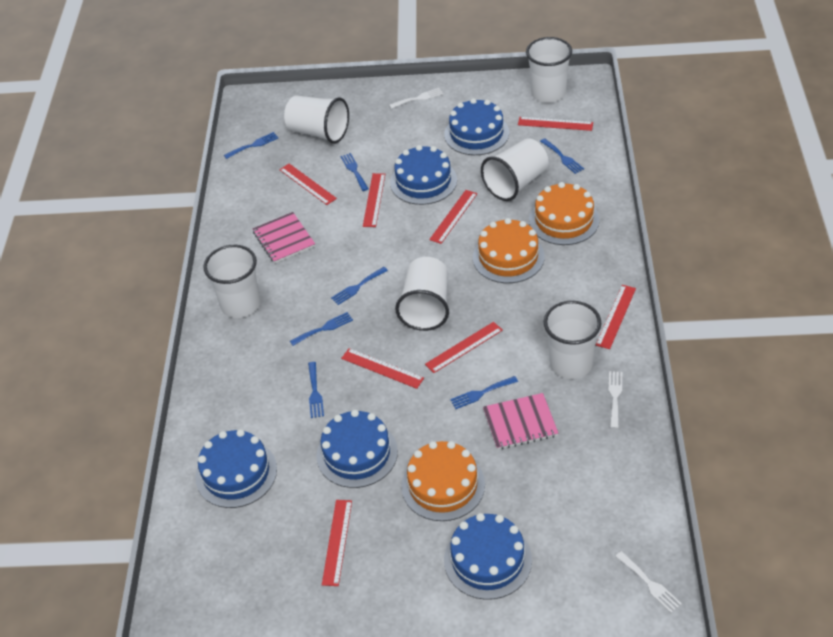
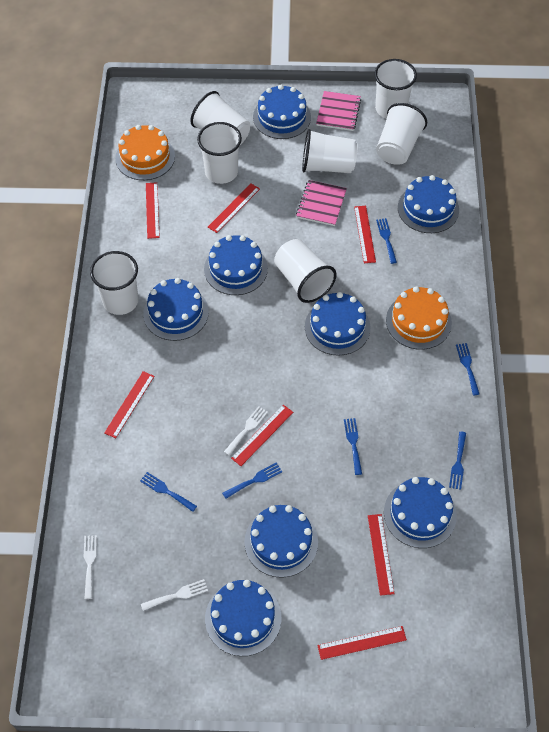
blue cake: [195,429,277,508] [317,410,398,488] [390,145,457,205] [444,98,509,155] [444,513,532,600] = 5 -> [143,278,209,341] [204,235,268,295] [205,580,282,656] [244,505,318,578] [253,85,311,139] [305,292,370,356] [384,477,457,548] [398,175,459,233] = 8
blue fork: [224,132,278,159] [290,312,353,346] [308,362,324,418] [331,267,388,305] [341,153,369,191] [450,376,518,409] [540,138,584,174] = 7 -> [140,472,197,512] [222,462,282,499] [344,418,362,475] [376,218,397,264] [449,431,466,490] [456,343,479,395] = 6
orange cake: [401,441,485,521] [473,218,545,283] [529,182,600,245] = 3 -> [115,125,175,180] [386,286,452,350] = 2
red ruler: [279,164,337,205] [322,500,352,586] [341,348,424,389] [363,173,385,227] [425,322,503,373] [429,190,477,244] [518,117,593,131] [596,285,636,349] = 8 -> [104,371,154,438] [146,182,160,239] [208,184,260,233] [231,405,293,466] [317,626,407,660] [354,206,376,263] [368,514,395,596] = 7
white cup: [203,245,260,318] [284,95,349,144] [395,257,449,331] [481,139,549,201] [526,37,572,103] [544,301,602,379] = 6 -> [90,251,138,315] [191,91,250,145] [197,122,242,184] [274,239,336,303] [302,129,358,173] [374,59,417,119] [376,103,427,165] = 7

